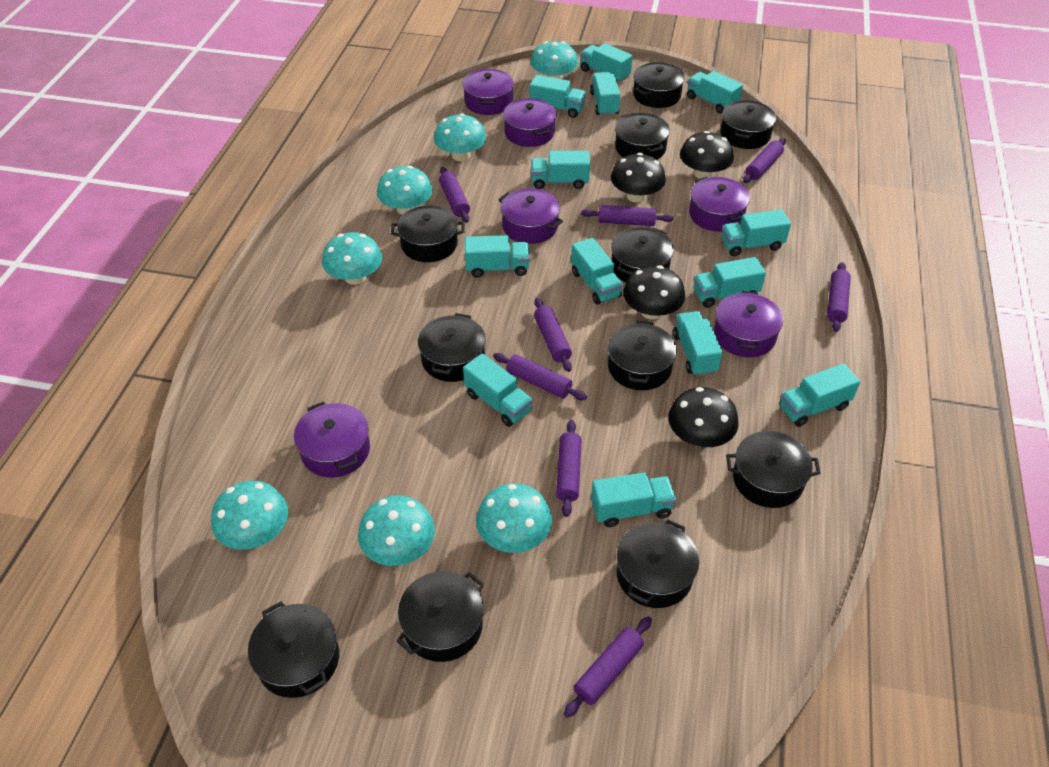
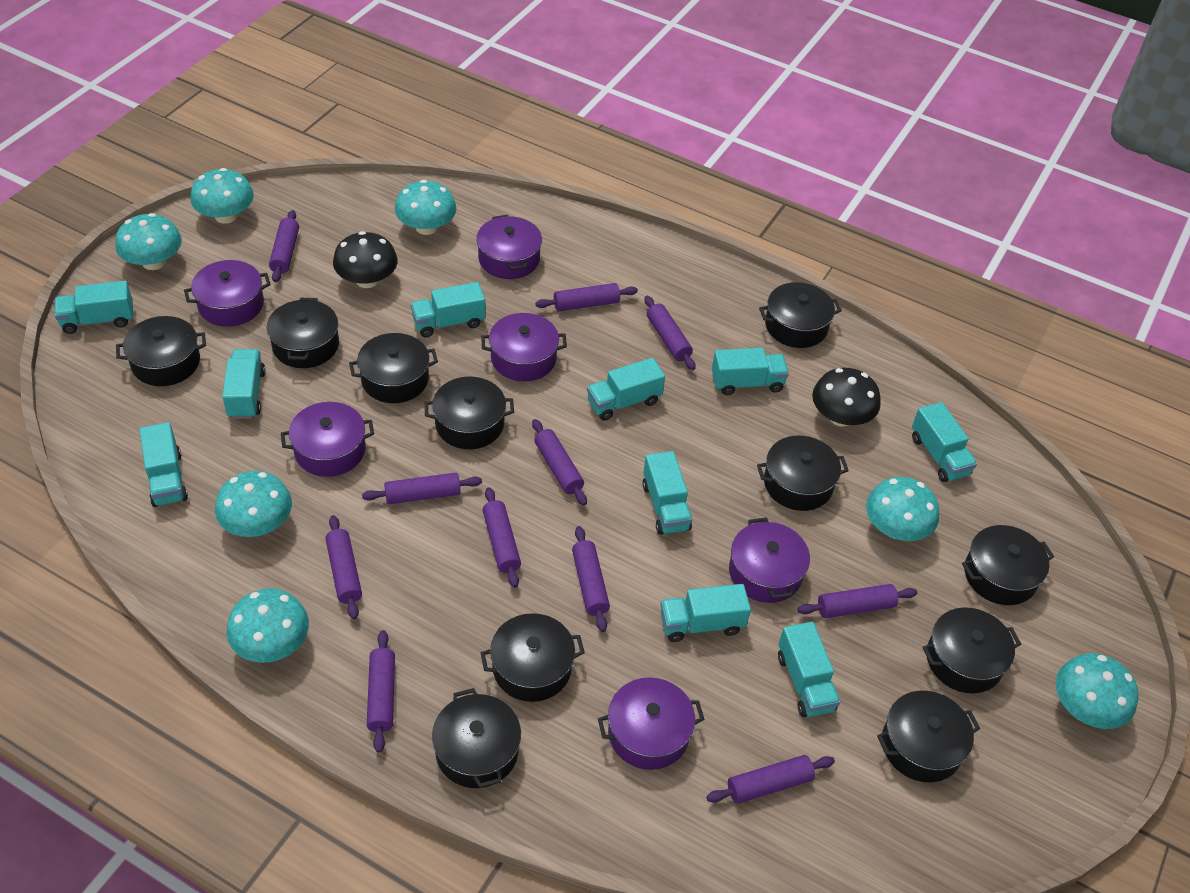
black mushroom: [611,153,666,202] [623,265,685,320] [668,387,739,447] [680,131,734,179] = 4 -> [333,231,398,288] [812,368,881,427] = 2
purple rolling pin: [439,167,470,223] [493,353,587,400] [534,298,572,372] [556,420,582,517] [564,616,652,718] [581,205,674,226] [743,138,786,183] [827,262,851,332] = 8 -> [269,210,299,282] [325,515,362,619] [362,473,482,504] [367,630,395,753] [483,487,521,588] [532,419,587,505] [535,283,638,311] [572,526,610,632] [644,296,695,370] [706,755,835,804] [798,584,917,618] = 11
turquoise truck: [463,353,533,427] [465,235,530,278] [530,75,586,118] [531,151,590,189] [571,238,623,304] [581,43,633,82] [590,72,620,116] [591,472,676,527] [673,311,723,376] [687,71,743,114] [694,257,766,308] [721,209,791,256] [779,363,860,427] = 13 -> [55,281,133,334] [140,422,188,507] [222,349,265,419] [411,282,486,338] [587,358,665,421] [642,451,692,535] [661,584,751,642] [712,348,789,395] [778,622,840,717] [912,402,977,482] = 10

